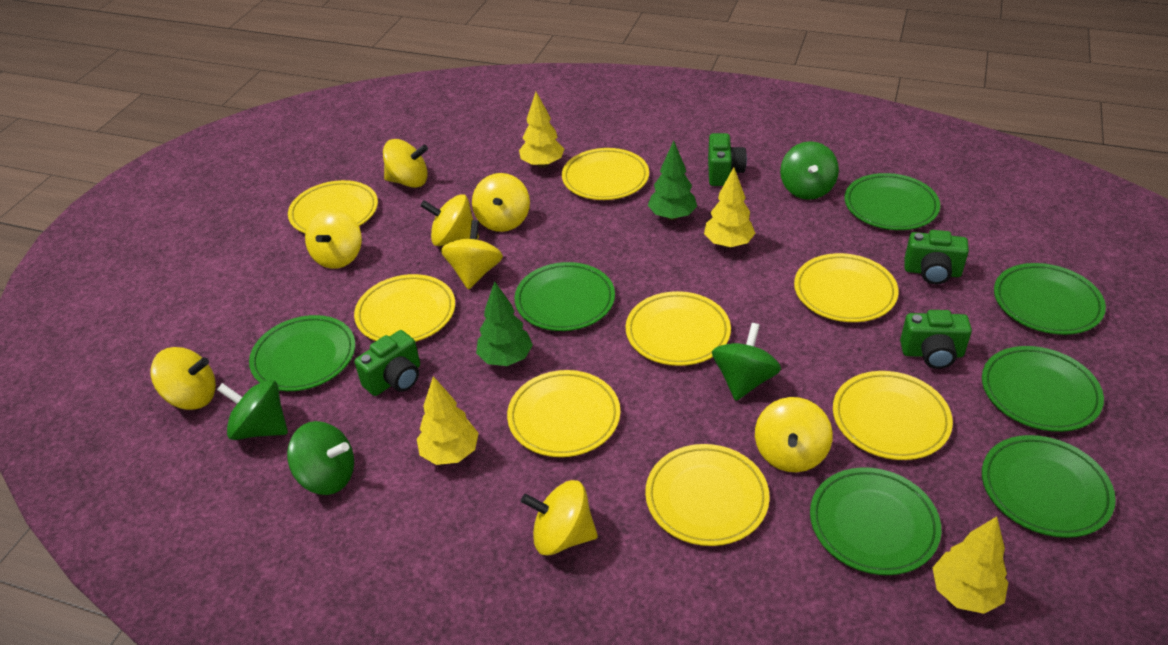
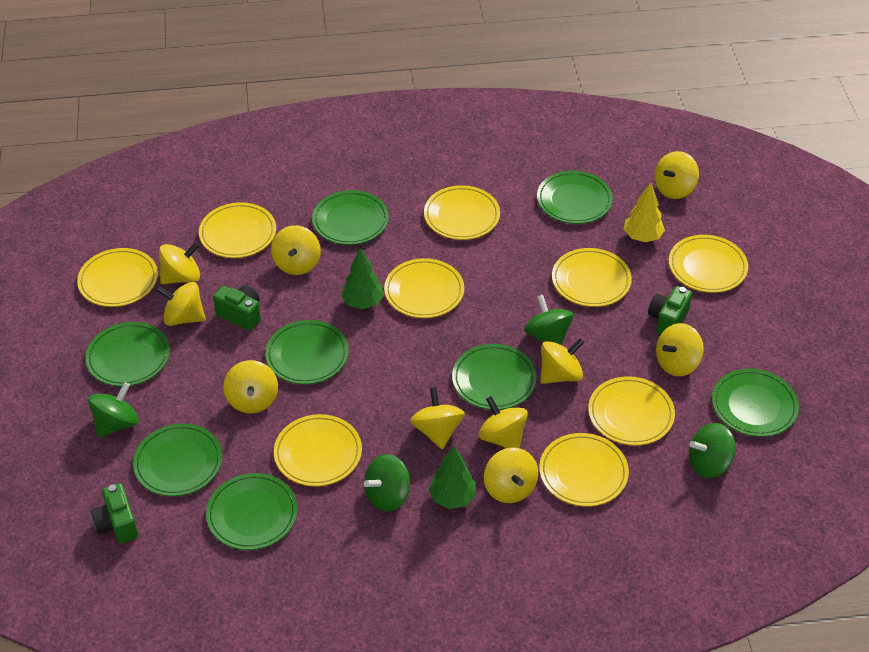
green camera: [354,330,420,396] [708,133,747,186] [900,310,972,369] [904,230,969,284] = 4 -> [91,483,138,544] [213,285,261,331] [648,286,692,334] = 3
green plate: [249,315,355,391] [515,262,615,331] [810,467,941,575] [844,173,940,230] [982,346,1104,432] [982,435,1116,538] [994,263,1106,335] = 7 -> [86,322,170,386] [133,423,222,496] [206,473,298,550] [265,320,349,384] [312,190,389,245] [452,344,537,410] [537,171,613,224] [712,368,799,437] = 8
yellow plate: [288,180,378,233] [354,274,455,342] [507,370,620,457] [562,148,649,200] [626,291,731,366] [645,444,770,546] [794,253,899,322] [833,371,953,460] = 8 -> [77,248,158,307] [199,202,276,258] [274,414,362,486] [384,258,464,318] [424,185,500,240] [539,433,629,507] [552,248,632,307] [588,376,675,446] [669,235,748,293] = 9
yellow spinning top: [150,347,216,410] [305,208,362,269] [383,139,428,188] [420,194,479,246] [441,220,503,290] [472,173,530,232] [521,480,598,555] [755,397,833,472] = 8 -> [156,282,206,326] [159,242,200,284] [223,360,278,413] [271,225,321,275] [410,387,465,449] [478,396,528,448] [484,447,538,503] [540,338,584,384] [655,151,699,199] [656,323,704,376] = 10
yellow tree: [417,376,479,465] [519,92,564,168] [704,167,755,248] [932,517,1008,614] = 4 -> [624,182,665,242] = 1

